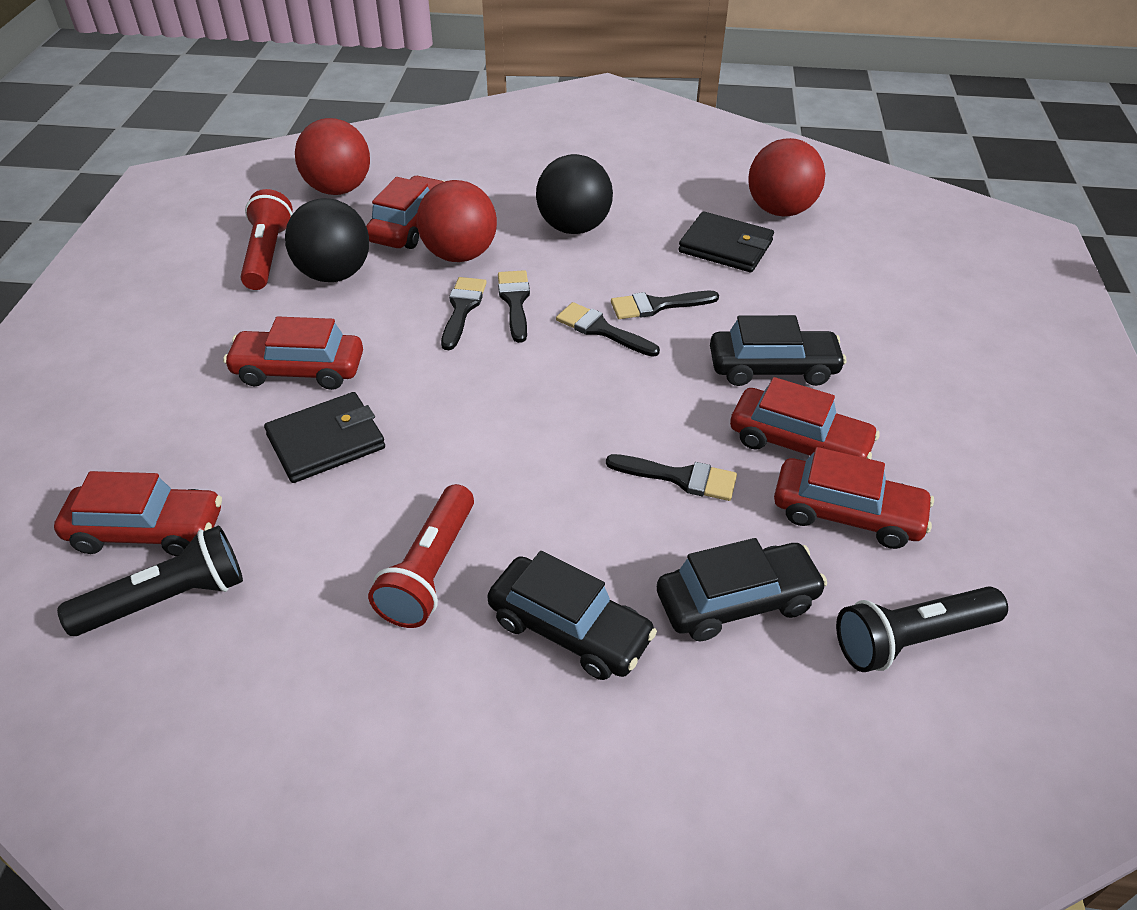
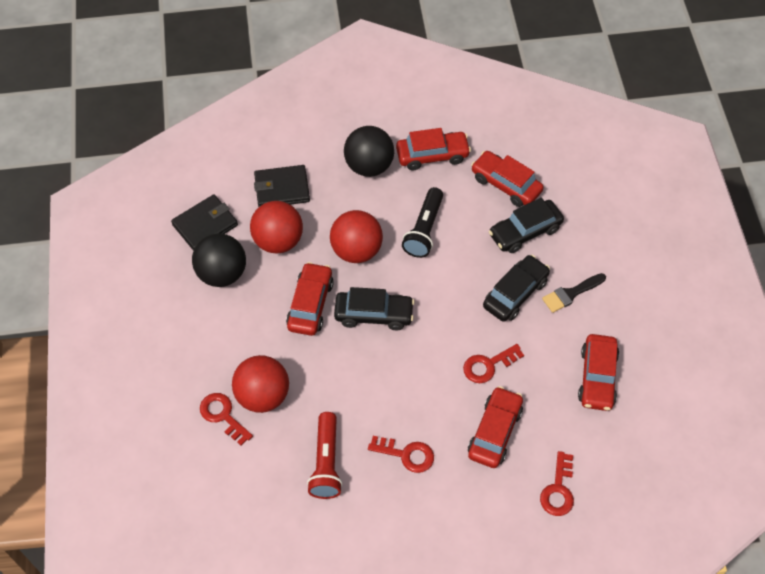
black brush: [441,277,487,350] [498,270,530,343] [556,302,660,357] [606,454,737,501] [611,291,719,319] = 5 -> [542,273,606,313] = 1
black flashlight: [57,525,243,636] [836,587,1008,672] = 2 -> [402,187,443,258] = 1
red flashlight: [240,189,293,290] [368,484,474,628] = 2 -> [307,412,343,499] = 1
red key: none = 0 -> [200,393,253,446] [368,436,434,473] [463,344,524,383] [540,451,574,516] = 4

